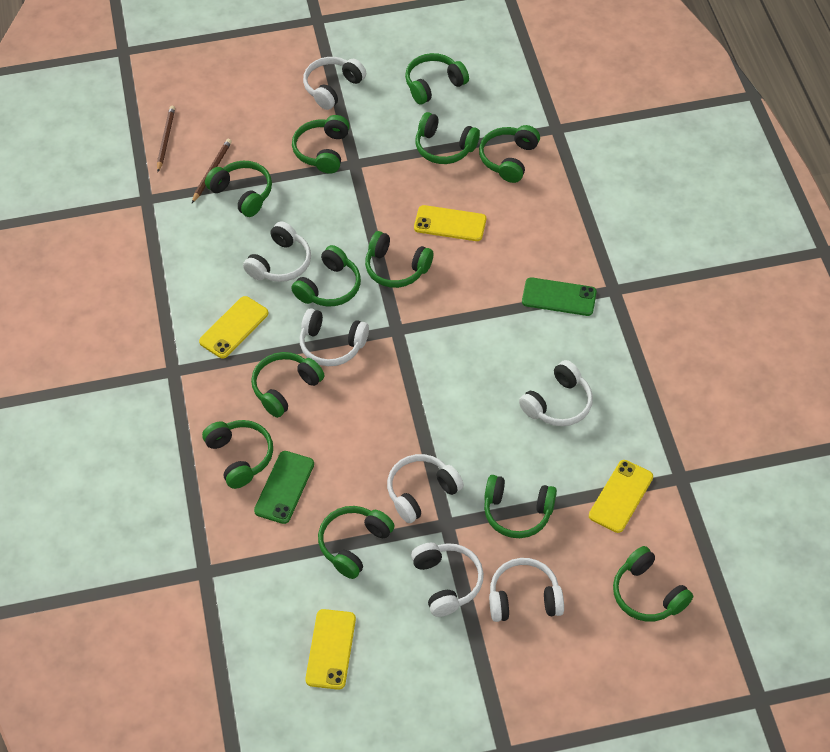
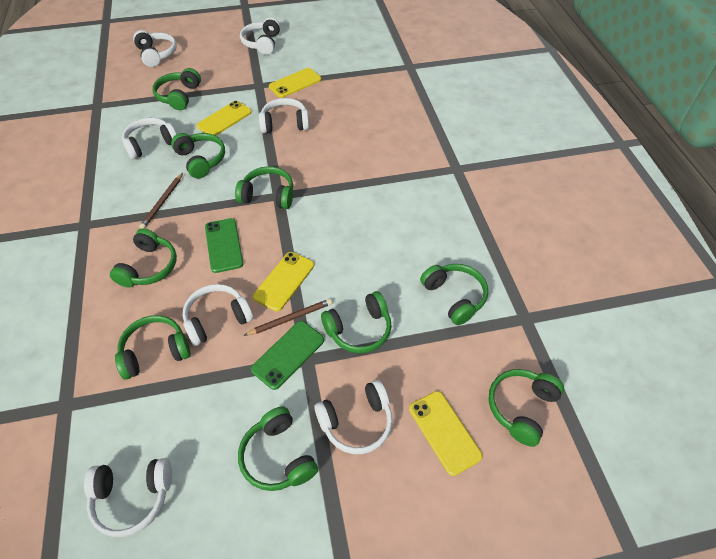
green headphones: [202,420,273,489] [205,161,272,217] [251,352,325,418] [291,245,361,307] [292,115,350,174] [318,506,395,579] [365,231,433,288] [405,53,469,105] [415,112,480,164] [479,125,540,183] [484,475,557,538] [613,546,693,622] = 12 -> [110,228,177,287] [115,315,191,380] [152,68,201,110] [171,133,225,178] [235,166,293,209] [238,407,318,491] [321,291,392,353] [420,264,488,325] [488,369,564,447] = 9

